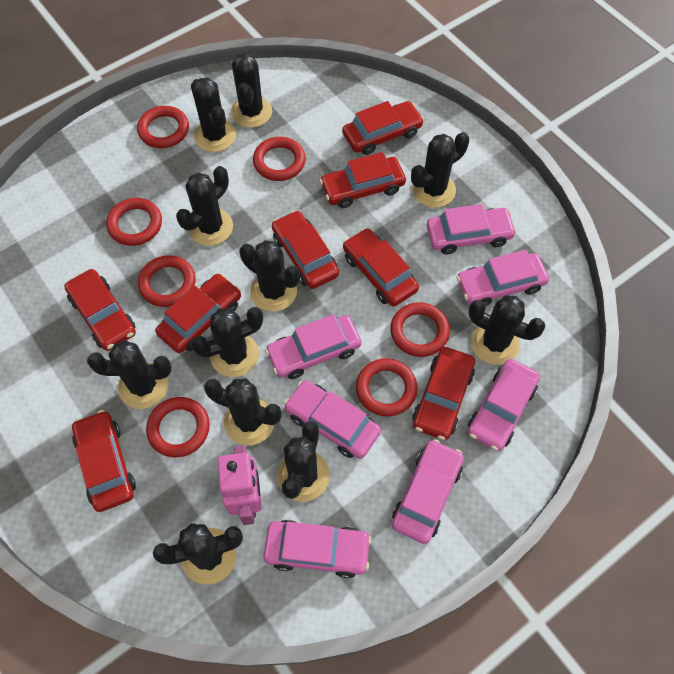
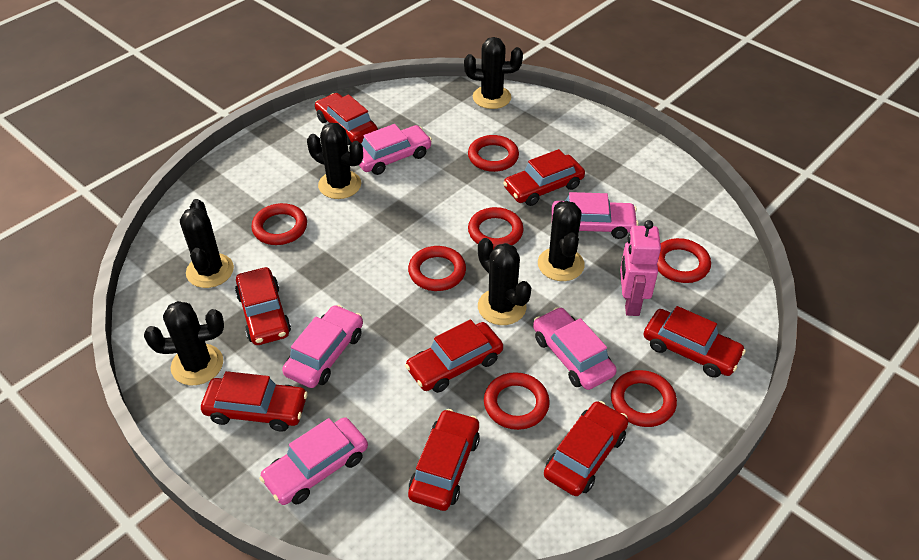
black cactus: [87,340,171,409] [153,523,243,585] [176,166,233,246] [191,77,236,152] [191,307,263,377] [204,378,282,445] [231,52,272,128] [239,240,300,312] [277,421,330,502] [411,132,469,208] [468,295,546,365] = 11 -> [144,301,224,385] [180,199,234,288] [307,123,363,199] [464,37,523,109] [478,238,531,325] [538,201,585,281] = 6
pink car: [263,520,372,578] [265,314,362,379] [284,380,381,459] [392,439,464,544] [427,204,517,254] [457,250,549,306] [468,359,540,451] = 7 -> [259,417,368,505] [282,305,363,388] [359,124,432,175] [533,307,617,390] [551,192,639,239] = 5

